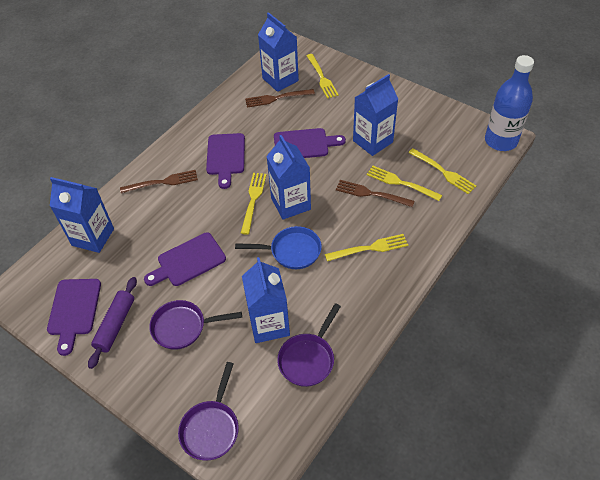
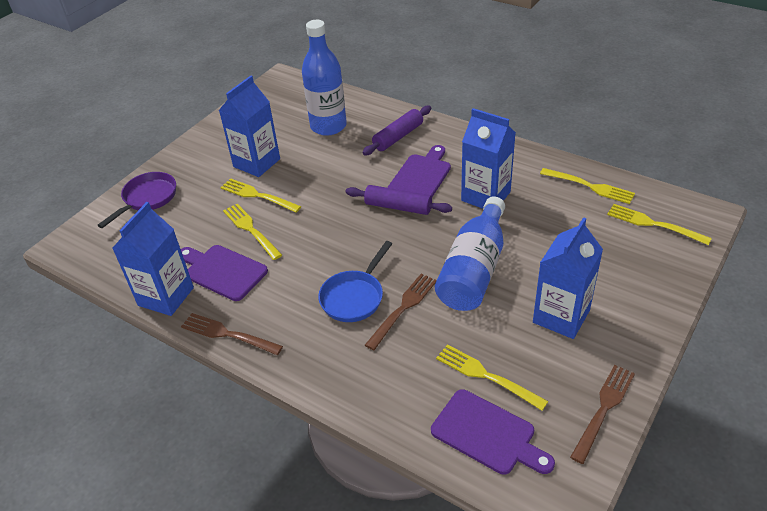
blue bottle: [485,55,534,151] = 1 -> [302,20,347,136] [435,196,505,311] = 2
blue carton: [50,177,114,253] [242,257,290,343] [258,12,299,92] [266,135,311,220] [353,74,398,156] = 5 -> [112,202,194,316] [219,76,280,177] [461,108,516,209] [533,217,603,339] = 4
purple cutting board: [47,279,101,356] [144,232,226,286] [206,133,245,189] [274,128,346,158] = 4 -> [181,245,268,301] [387,145,451,197] [431,389,555,475] = 3
purple pan: [149,300,242,350] [178,362,239,460] [277,303,341,387] = 3 -> [97,172,176,228] = 1
purple rolling pin: [88,277,137,369] = 1 -> [345,185,452,215] [362,106,431,156] = 2

